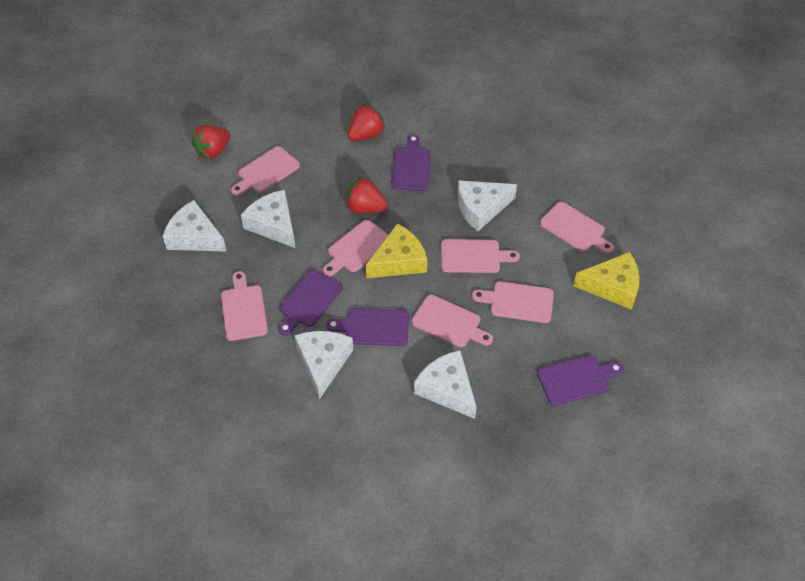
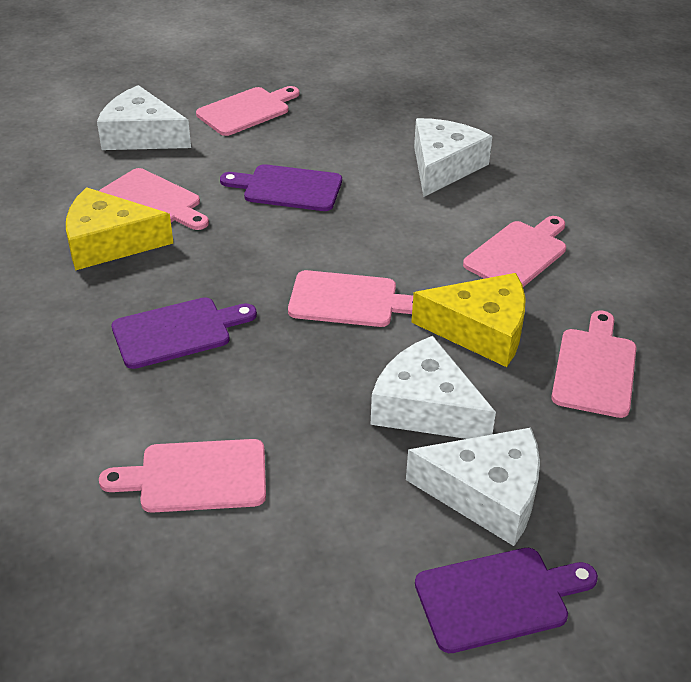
pink cutting board: [221,271,268,341] [231,146,300,195] [323,220,388,276] [411,295,493,347] [441,239,520,273] [472,281,554,323] [540,202,614,254] = 7 -> [99,168,209,230] [99,439,266,513] [196,86,299,136] [288,270,413,327] [463,216,566,287] [551,310,637,418] = 6
purple cutting board: [278,270,343,336] [326,308,409,346] [391,135,431,191] [537,355,623,406] = 4 -> [111,297,257,369] [220,164,342,211] [415,548,598,653] = 3
red strawberry: [192,125,231,159] [346,177,387,213] [348,104,386,141] = 3 -> none = 0
white cheese: [163,200,227,252] [241,190,295,248] [294,331,353,400] [414,350,477,419] [457,180,517,231] = 5 -> [97,85,191,150] [370,336,496,439] [406,428,540,546] [414,118,492,197] = 4

